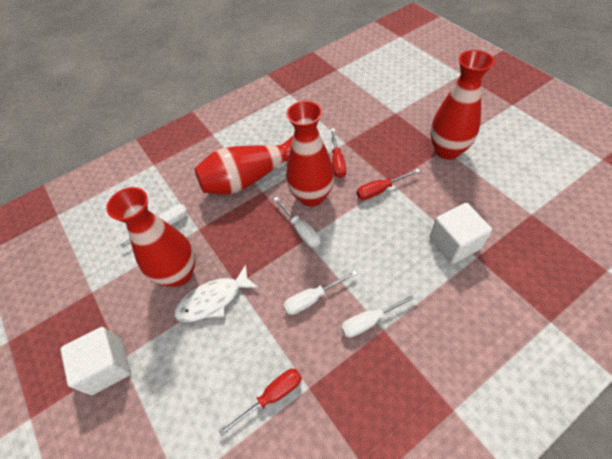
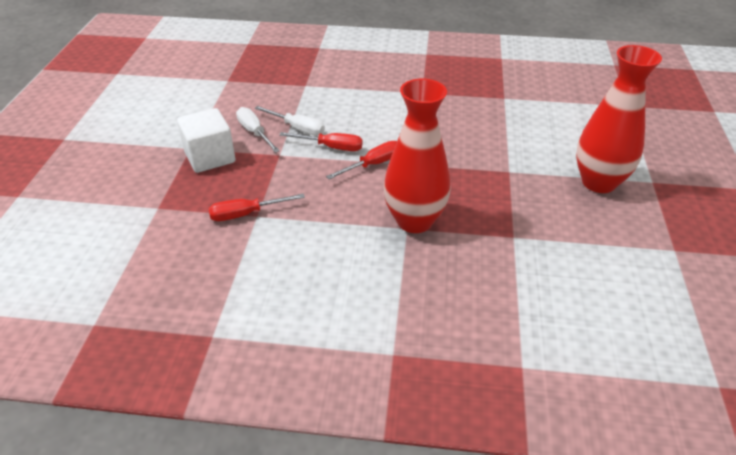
red vase: [106,187,196,287] [194,135,294,194] [286,101,334,207] [430,50,494,160] = 4 -> [384,79,451,233] [576,45,662,193] = 2
white cube: [61,327,131,395] [430,203,492,264] = 2 -> [177,108,235,173] = 1
white fish: [174,265,259,322] = 1 -> none = 0
white screwdriver: [121,204,188,248] [274,197,320,248] [283,270,358,315] [341,293,418,337] = 4 -> [236,107,280,153] [255,106,325,136] = 2

